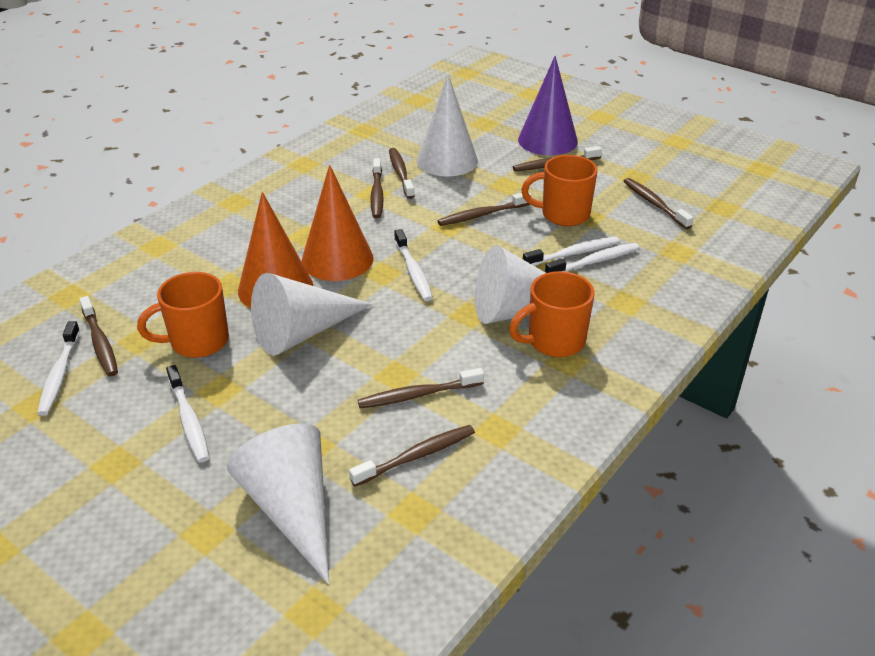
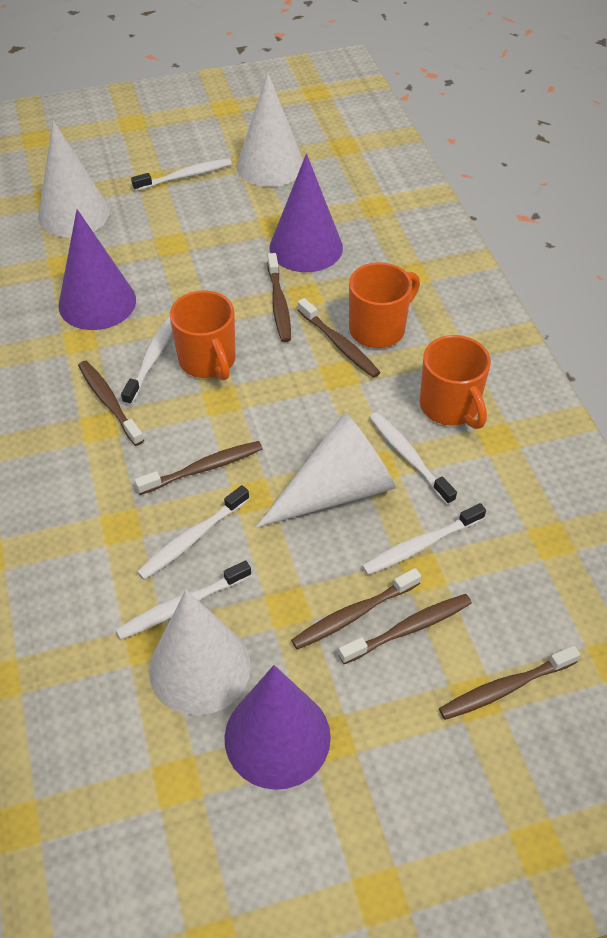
brown toothbrush: [79,296,118,376] [349,425,475,486] [358,368,484,409] [370,158,384,219] [389,148,415,199] [438,193,532,226] [513,146,602,172] [624,178,694,229] = 8 -> [78,361,144,446] [135,441,263,495] [267,253,291,342] [291,568,421,650] [298,298,381,378] [339,594,472,664] [439,646,580,720] = 7
orange cone: [238,192,313,308] [302,165,374,281] = 2 -> none = 0
purple cone: [518,56,578,156] = 1 -> [58,209,136,330] [224,665,331,790] [270,154,343,272] = 3
white toothbrush: [37,321,80,416] [166,365,210,462] [394,229,433,301] [523,236,620,266] [545,243,639,273] = 5 -> [116,560,251,640] [121,316,173,405] [131,158,232,191] [137,485,249,580] [362,503,486,575] [369,412,457,505] = 6

